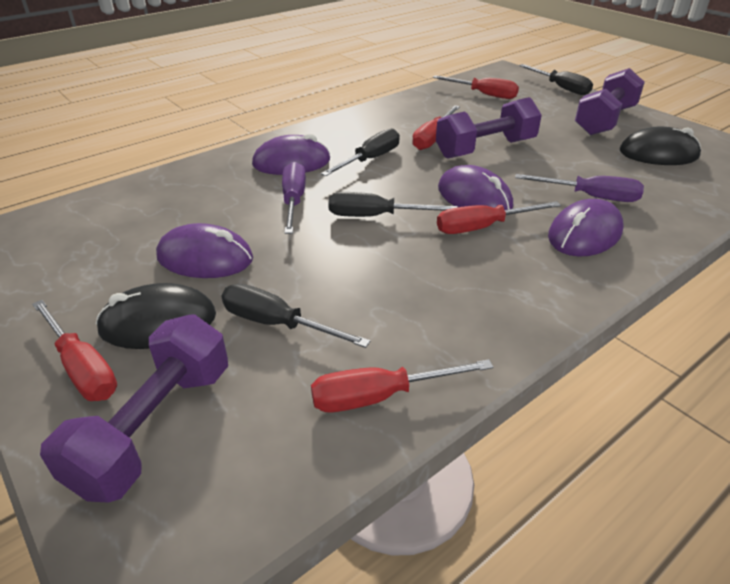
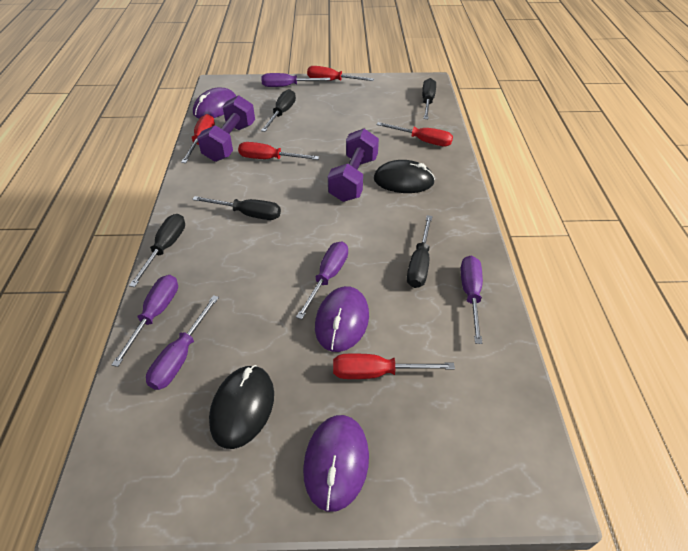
black screwdriver: [222,284,370,348] [321,128,400,176] [328,192,458,217] [519,64,593,95] = 4 -> [129,214,185,287] [192,196,281,220] [261,89,296,132] [407,215,433,288] [422,78,436,119] = 5
purple dumbbell: [40,314,228,503] [436,97,542,159] [575,68,645,135] = 3 -> [197,95,255,162] [328,129,379,202] = 2
purple mouse: [156,223,253,278] [252,134,330,175] [438,165,513,210] [548,199,623,257] = 4 -> [193,87,236,119] [303,415,369,512] [315,286,369,352] = 3
purple screwdriver: [282,162,306,234] [515,174,644,202] = 2 -> [112,275,178,367] [146,295,219,390] [261,73,330,87] [296,242,348,320] [461,256,483,344] = 5

